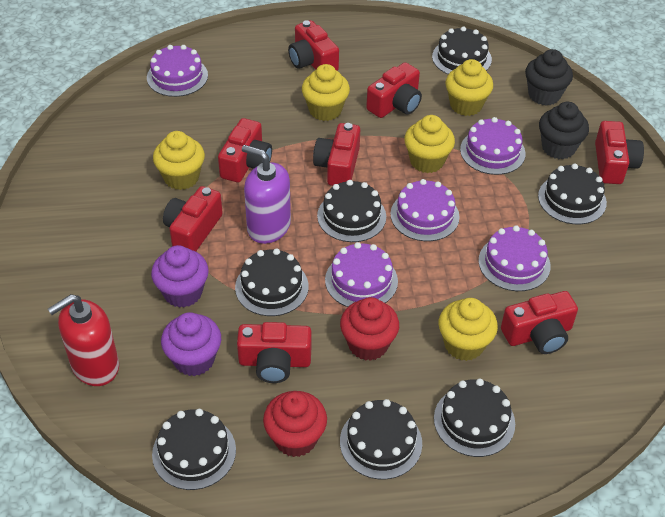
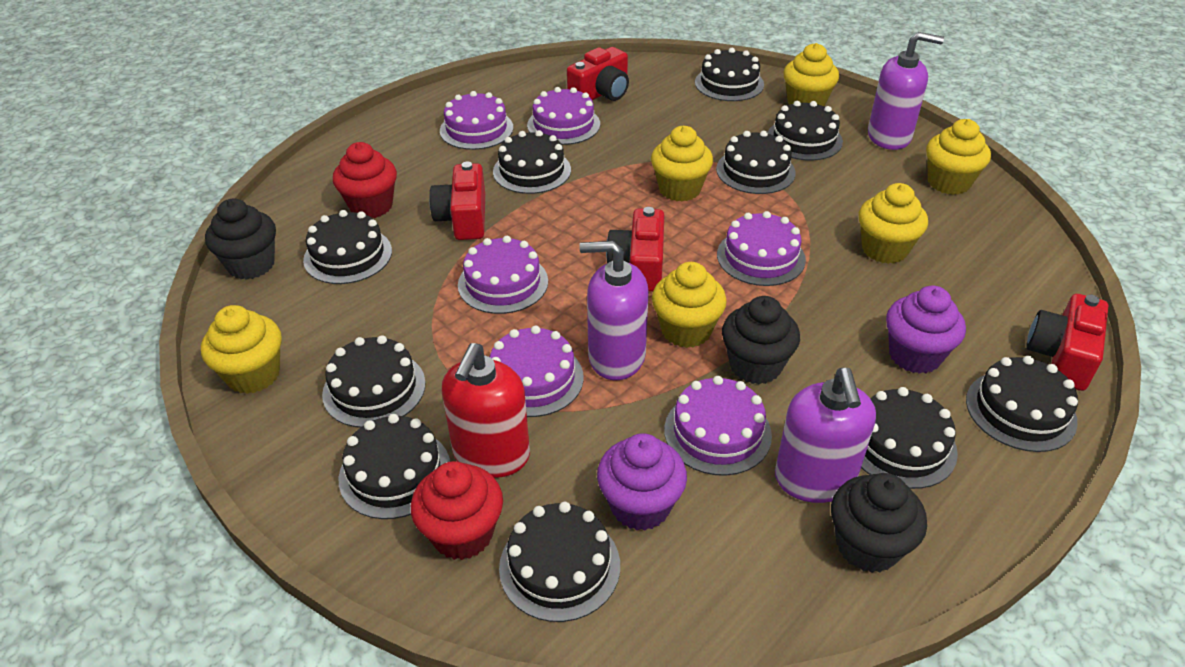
black cake: [152,409,236,490] [235,248,309,316] [317,180,386,242] [340,399,422,479] [432,26,492,74] [434,379,515,457] [538,164,607,224] = 7 -> [303,210,392,284] [322,335,426,428] [338,414,450,519] [493,130,571,194] [499,502,620,622] [695,48,764,101] [716,131,796,194] [767,101,843,161] [861,387,958,489] [966,356,1078,452] = 10
black cupcake: [525,49,573,106] [539,102,589,159] = 2 -> [205,199,276,280] [722,296,800,384] [831,473,927,573] = 3
purple cake: [147,45,208,97] [325,242,398,307] [390,179,460,241] [460,117,526,175] [478,225,551,291] = 5 -> [440,91,513,150] [458,236,548,314] [490,325,584,417] [527,87,600,145] [664,376,772,476] [717,211,806,286] = 6
purple soap dispenser: [242,145,291,244] = 1 -> [579,241,648,380] [775,368,876,503] [868,32,944,150] = 3
red camera: [163,186,223,251] [218,118,272,183] [237,322,311,383] [288,20,339,71] [313,123,360,186] [366,62,422,118] [501,291,578,354] [595,121,644,184] = 8 -> [429,162,485,240] [567,47,629,101] [606,207,664,292] [1026,294,1108,391] = 4
yellow cupcake: [153,131,205,190] [302,64,350,121] [404,115,455,173] [439,298,498,361] [445,59,493,116] = 5 -> [201,305,282,394] [651,126,713,201] [652,262,727,348] [783,43,839,107] [859,183,928,264] [926,119,991,195] = 6

